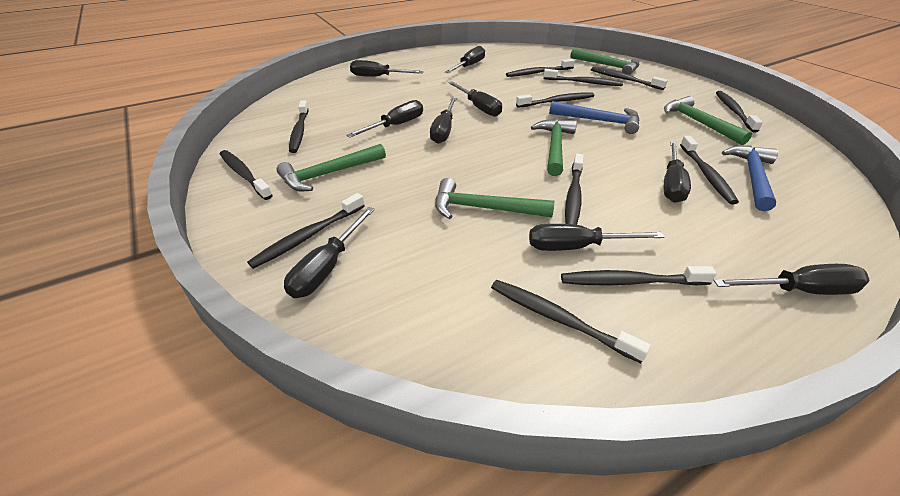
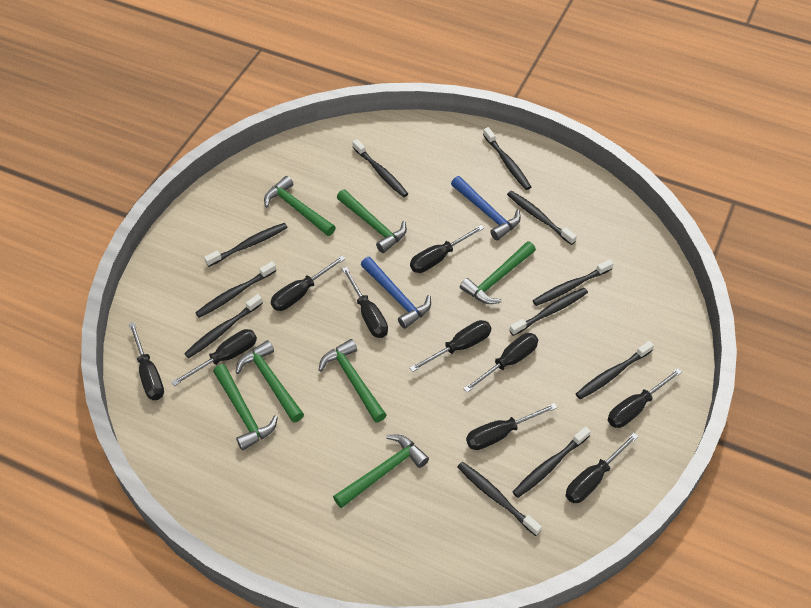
black screwdriver: [284,207,375,298] [346,100,423,138] [350,60,424,77] [430,98,457,144] [445,46,485,73] [448,81,502,117] [529,224,665,251] [664,141,691,203] [713,264,870,295] = 9 -> [129,322,164,400] [171,329,257,386] [271,256,345,311] [342,267,388,338] [409,320,492,372] [410,225,484,273] [463,333,538,393] [466,403,557,450] [566,433,638,503] [608,368,682,428] = 10
black toothbrush: [220,150,273,200] [247,193,365,269] [289,100,309,153] [491,280,651,363] [506,59,575,77] [516,92,594,108] [544,69,623,86] [561,266,717,286] [565,154,584,225] [591,67,668,90] [680,136,739,204] [716,91,763,132] = 12 -> [184,294,263,358] [195,261,276,318] [204,223,288,267] [352,139,408,197] [457,462,542,536] [483,127,531,190] [507,191,577,245] [509,288,588,336] [513,426,591,498] [533,259,613,306] [576,341,654,399] = 11
green hammer: [276,144,386,191] [435,178,554,219] [531,119,577,176] [571,48,640,75] [664,96,752,145] = 5 -> [213,364,278,451] [236,340,304,423] [264,176,336,236] [319,339,387,423] [333,435,429,508] [337,189,407,253] [460,241,536,304] = 7

